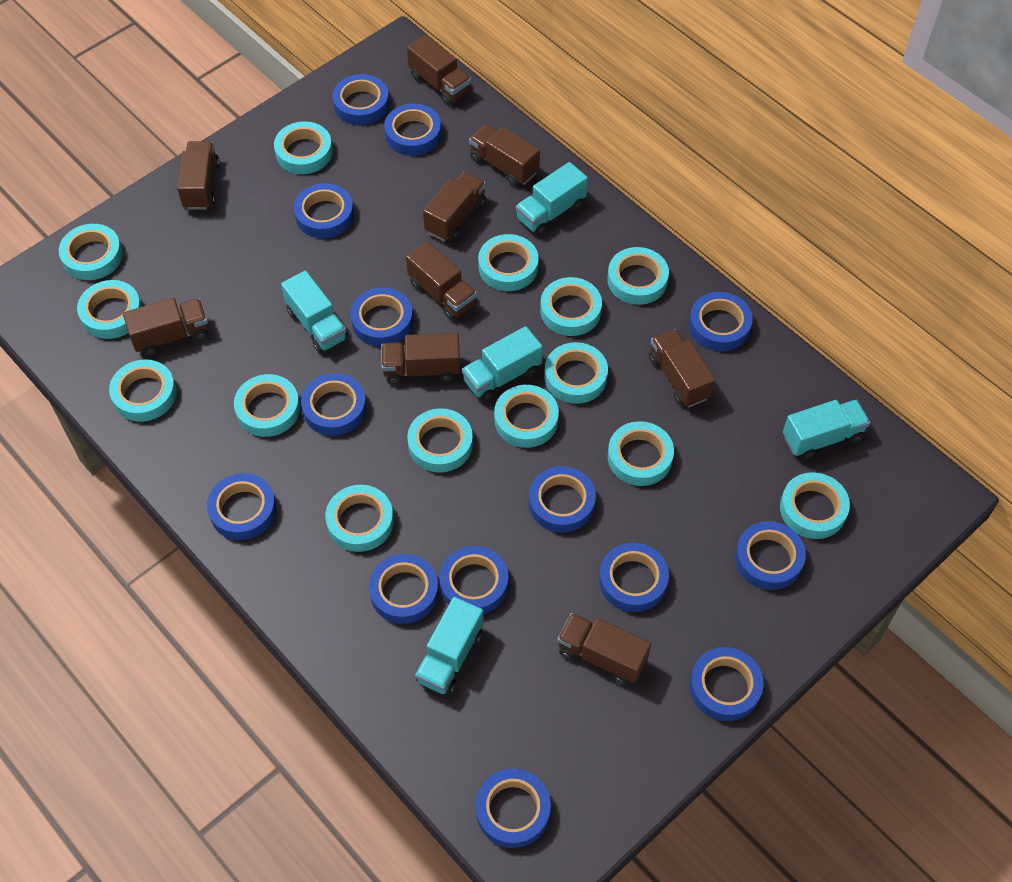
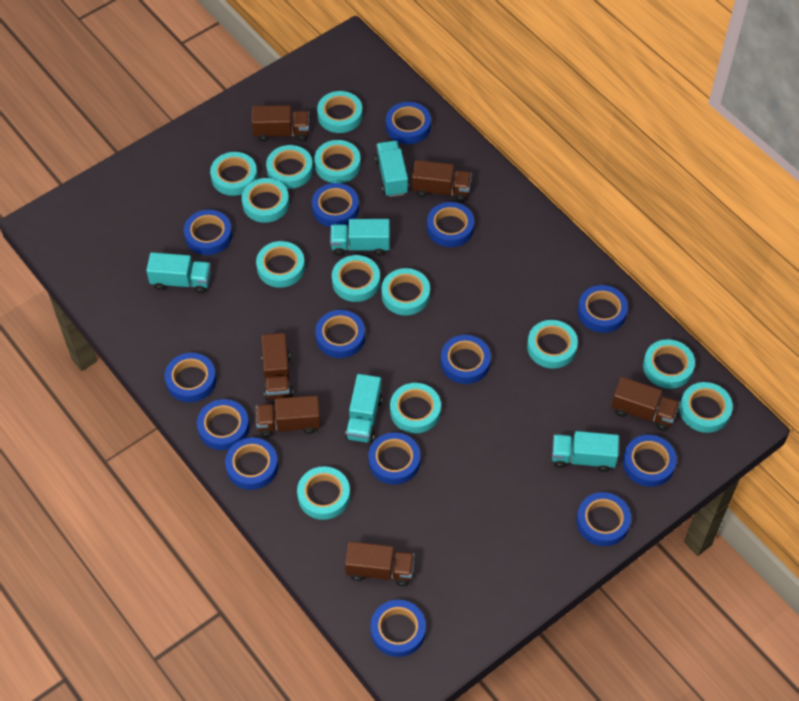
brown truck: [123,298,209,356] [177,141,220,210] [381,333,460,384] [406,241,477,321] [407,34,471,106] [423,172,486,241] [469,124,540,186] [557,613,651,685] [649,329,715,407] = 9 -> [252,105,309,142] [256,395,321,437] [261,333,293,400] [345,541,415,586] [412,160,472,202] [611,377,680,431] = 6
turquoise tape: [59,224,123,280] [77,280,142,339] [109,360,177,422] [234,374,300,437] [274,121,333,174] [325,485,394,552] [407,408,473,473] [478,234,539,291] [494,385,559,448] [540,277,602,336] [544,342,608,404] [607,247,669,305] [608,421,674,486] [780,472,850,539] = 14 -> [210,152,258,196] [242,178,289,223] [256,241,305,288] [266,145,313,189] [297,466,350,520] [314,140,361,183] [317,91,363,133] [332,255,380,302] [381,268,430,316] [390,383,441,433] [527,320,578,369] [643,339,695,389] [679,382,733,433] = 13

